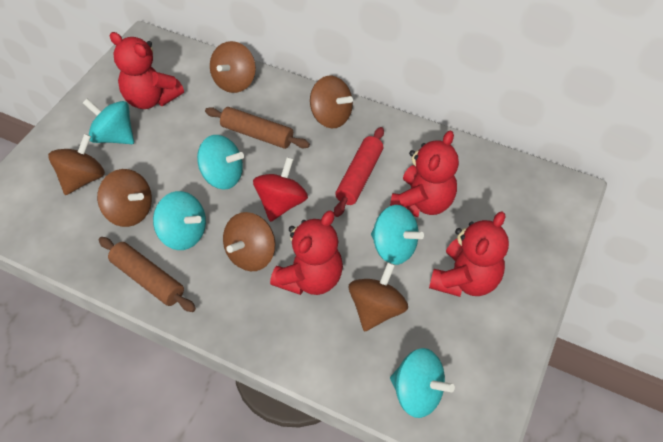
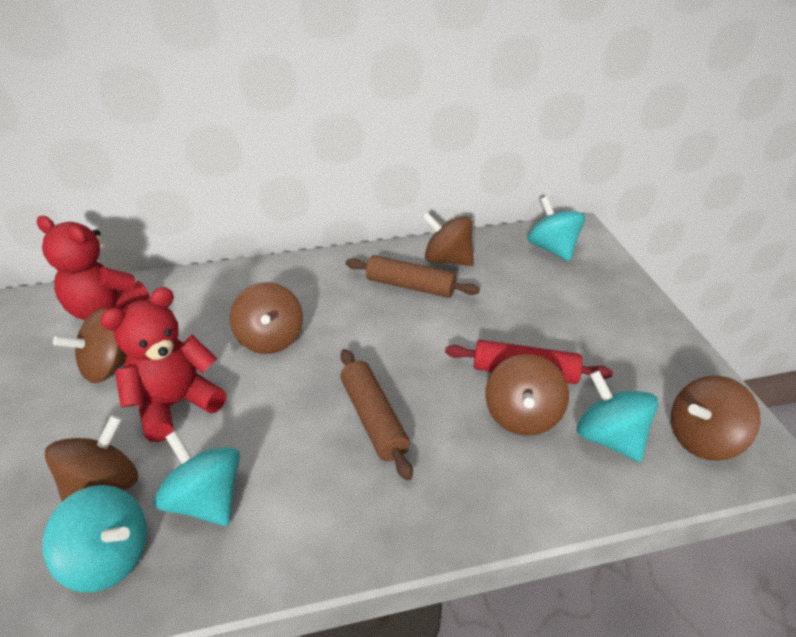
red spinning top: [253,157,308,222] = 1 -> none = 0
red teddy bear: [109,32,184,109] [270,211,343,295] [390,131,459,217] [429,211,509,297] = 4 -> [37,216,150,320] [100,287,226,442] = 2
turquoise spinning top: [83,99,134,144] [153,191,206,250] [197,135,244,190] [371,205,424,265] [390,348,455,418] = 5 -> [43,485,147,592] [154,431,240,526] [528,197,585,262] [577,370,658,462] = 4

